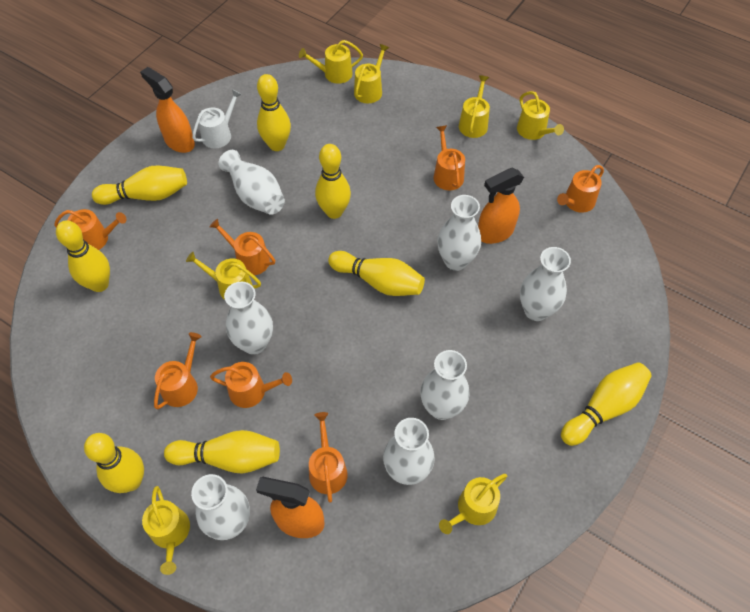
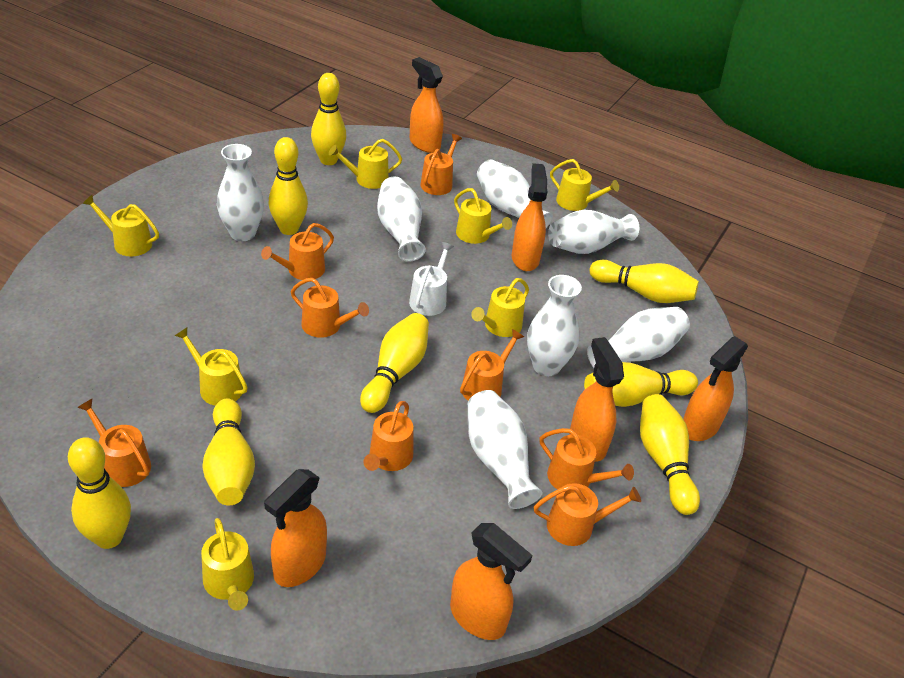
orange spray bottle: [140,67,195,153] [256,477,325,538] [478,168,524,244] = 3 -> [264,469,327,587] [409,57,444,153] [450,523,533,640] [512,163,548,271] [570,337,624,461] [683,336,748,441] = 6
orange watering can: [54,209,127,250] [154,332,202,409] [209,218,275,275] [210,362,292,408] [309,412,348,503] [433,125,465,190] [557,165,604,213] = 7 -> [77,399,151,487] [261,223,334,280] [291,278,369,338] [363,401,413,471] [420,134,462,195] [460,329,524,401] [534,483,641,546] [540,428,634,489] = 8

